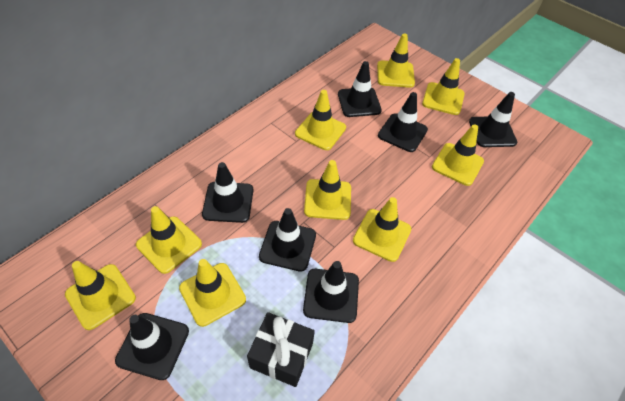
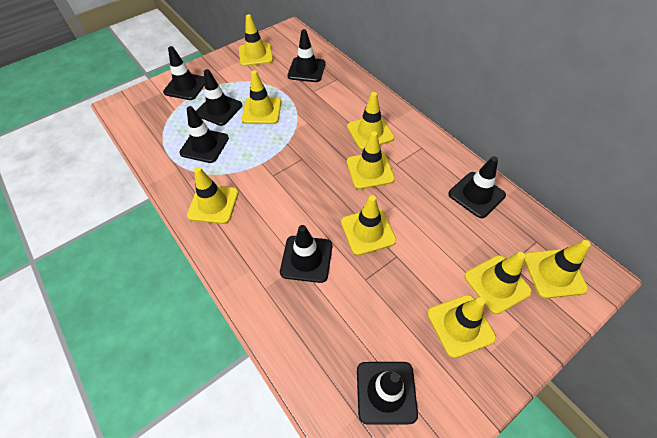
black gift: [247,312,315,387] = 1 -> none = 0

